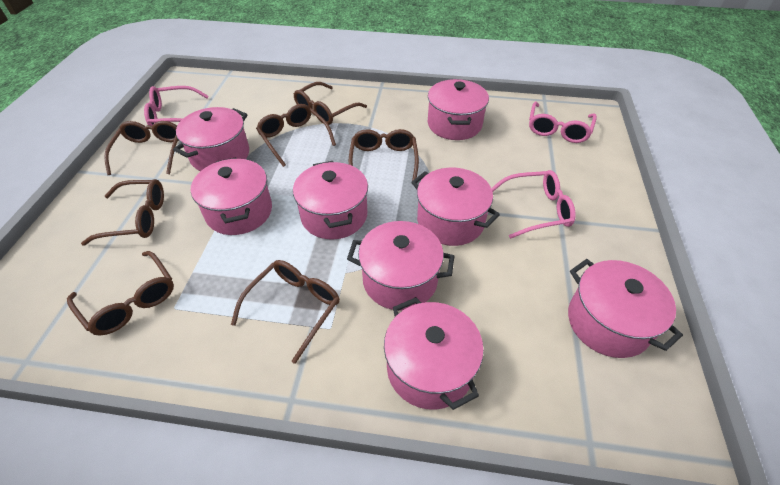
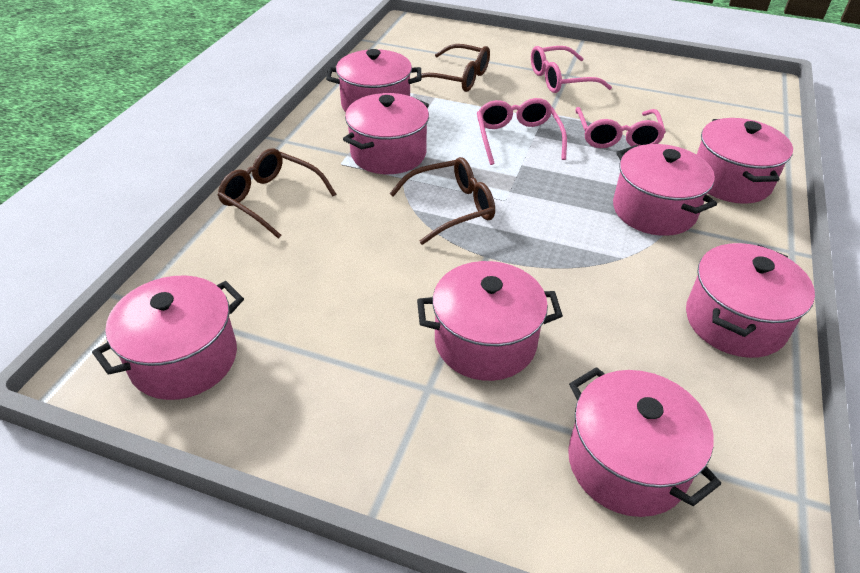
brown glasses: [67,251,174,335] [81,179,164,246] [104,121,179,175] [231,260,340,364] [256,104,336,167] [294,82,367,125] [349,129,419,181] = 7 -> [218,148,336,239] [389,157,495,245] [414,44,490,92] = 3

